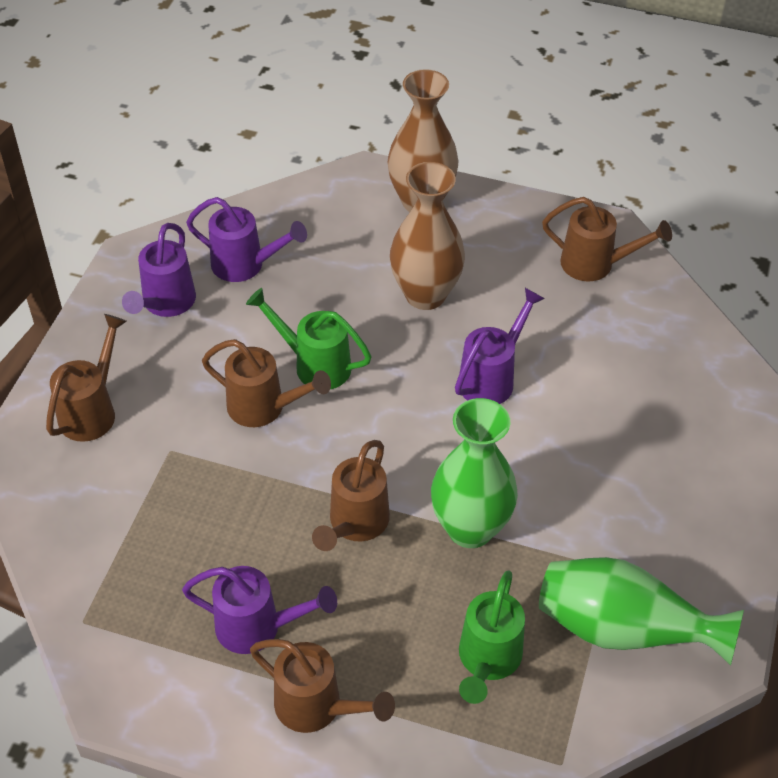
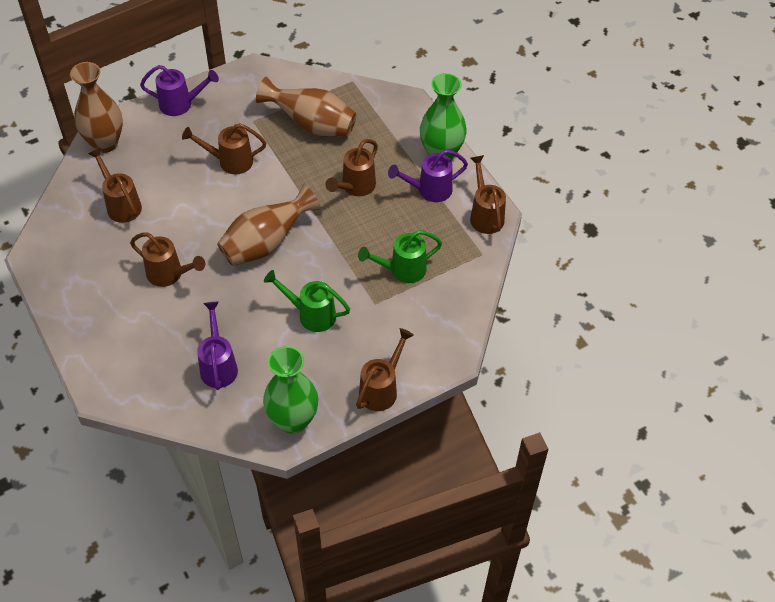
brown vase: [388,69,458,212] [390,162,465,310] = 2 -> [70,62,123,153] [217,184,321,266] [256,76,357,137] = 3
brown watering can: [46,314,127,442] [202,339,331,427] [250,639,395,733] [312,440,390,551] [542,197,672,281] = 5 -> [88,148,142,223] [130,232,205,287] [182,123,266,174] [325,139,378,196] [356,328,414,411] [470,155,506,234] = 6
purple watering can: [122,223,196,317] [182,566,337,654] [186,197,307,282] [455,288,545,404] = 4 -> [140,65,219,116] [197,302,238,390] [388,149,468,202] = 3

